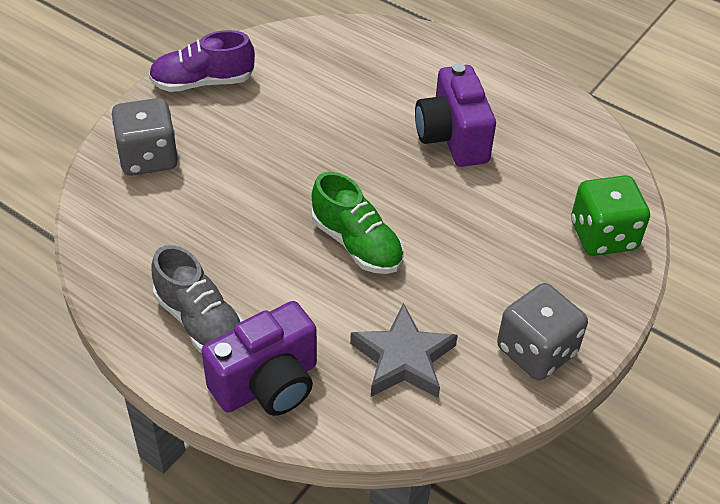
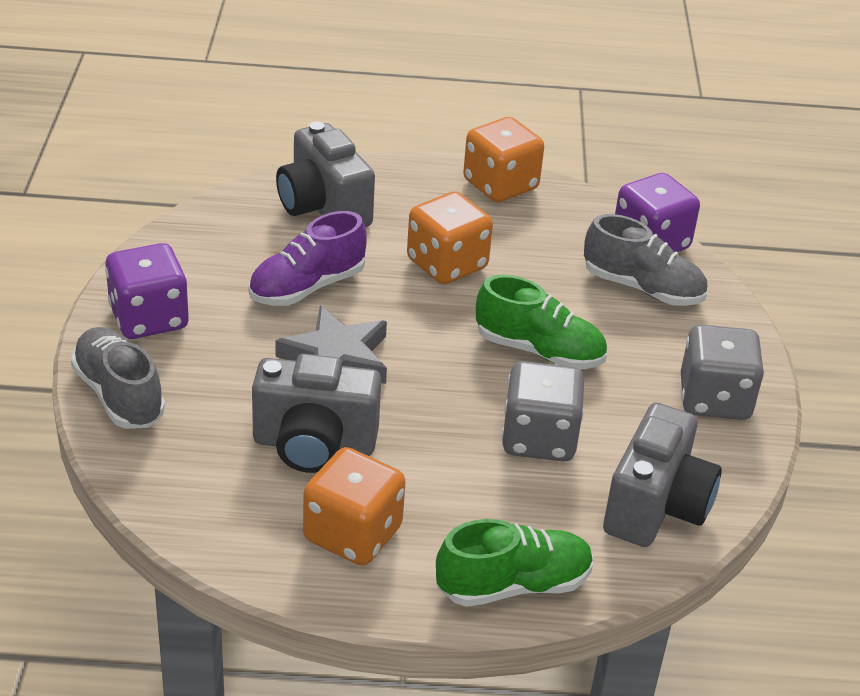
green dice: [571,175,650,256] = 1 -> none = 0
green shoe: [312,172,404,274] = 1 -> [436,519,594,607] [476,275,607,369] = 2
grey camera: none = 0 -> [252,354,381,473] [276,122,375,227] [603,403,722,547] = 3
grey shoe: [152,245,244,353] = 1 -> [71,327,165,429] [584,214,707,306] = 2
orange dice: none = 0 -> [303,447,406,566] [407,191,493,284] [463,117,544,202] = 3
purple camera: [201,301,317,416] [415,63,496,167] = 2 -> none = 0
purple dice: none = 0 -> [105,243,189,339] [615,173,700,252] = 2

